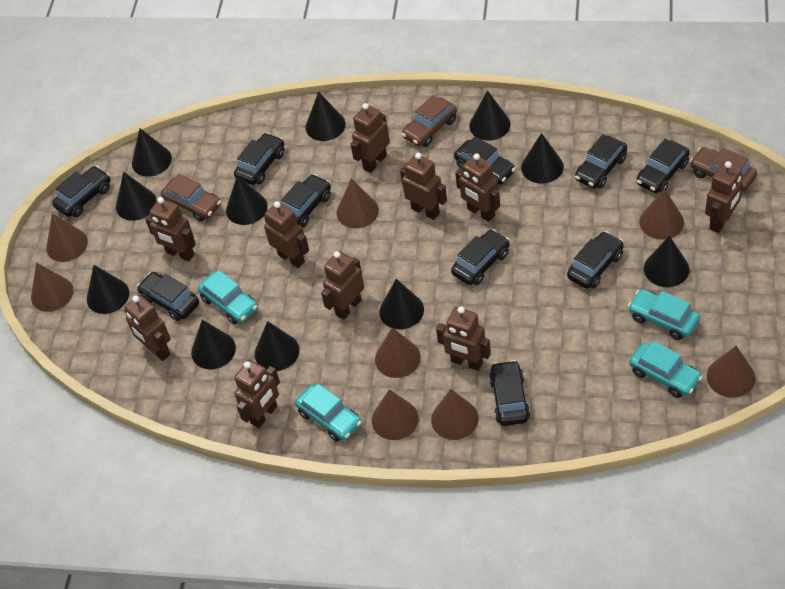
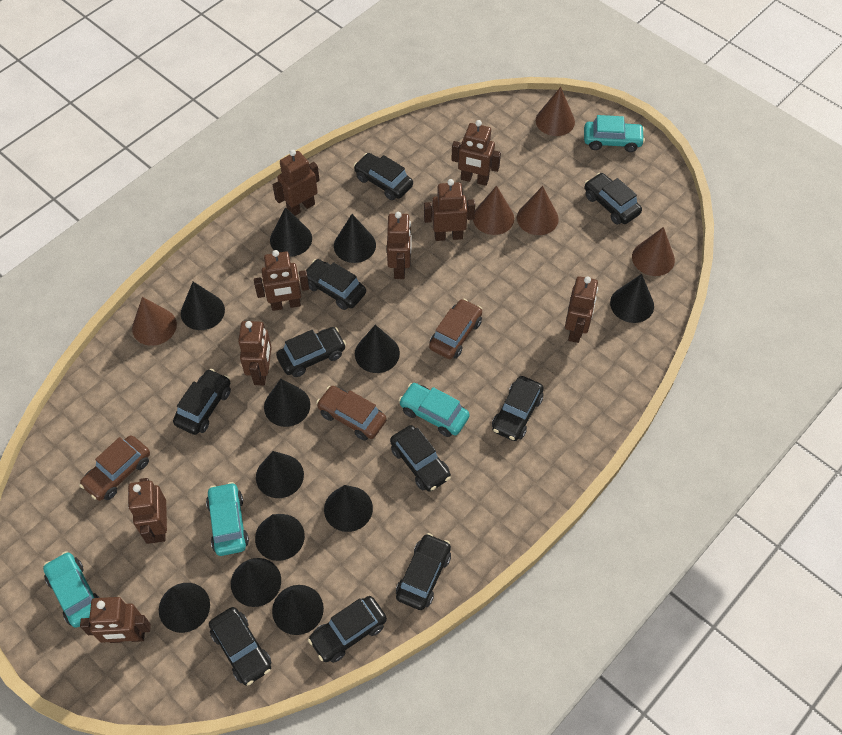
black cone: [87,265,129,314] [116,172,157,221] [132,128,172,177] [191,320,236,369] [226,176,268,225] [255,321,299,371] [305,92,346,141] [379,279,424,329] [469,90,511,141] [521,133,564,184] [644,236,689,287] = 11 -> [159,583,210,633] [181,282,225,330] [231,558,281,607] [255,514,305,561] [256,451,304,498] [264,379,310,427] [270,207,312,257] [272,585,324,635] [324,485,373,532] [334,214,376,263] [355,325,400,373] [610,274,654,323] = 12
brown cone: [31,263,73,312] [46,213,88,262] [337,179,379,228] [372,389,419,440] [375,327,421,378] [431,389,479,440] [639,188,684,240] [707,345,755,398] = 8 -> [132,297,177,346] [473,185,514,235] [517,186,559,235] [536,87,575,136] [632,227,675,276] = 5
brown robot: [124,295,171,361] [145,197,196,261] [234,360,280,428] [264,201,309,268] [321,251,364,320] [351,103,390,173] [400,153,447,220] [436,307,491,371] [455,153,500,222] [705,161,743,233] = 10 -> [80,597,151,643] [128,478,167,544] [238,321,272,386] [254,250,309,311] [273,149,320,216] [387,212,412,279] [424,179,475,241] [451,120,501,186] [565,276,598,343] = 9

